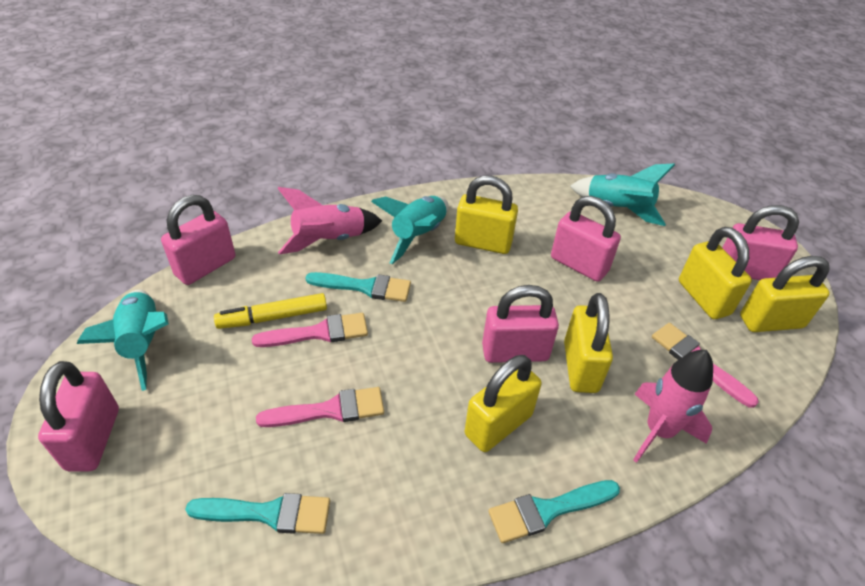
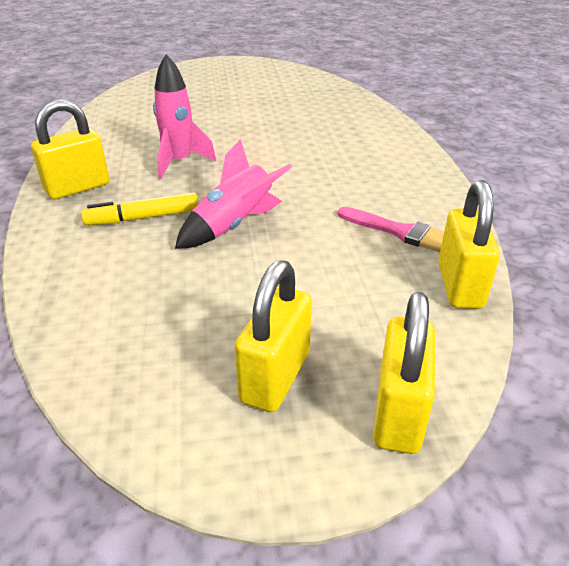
pink brush: [252,313,368,347] [256,387,384,427] [652,323,759,408] = 3 -> [338,207,444,252] = 1
pink padlock: [38,361,119,471] [161,195,235,285] [482,285,559,363] [551,196,621,282] [722,205,799,280] = 5 -> none = 0
turquoise brush: [185,493,330,534] [305,272,411,302] [488,480,620,543] = 3 -> none = 0
turquoise rocket: [77,289,169,391] [371,196,449,264] [570,164,675,226] = 3 -> none = 0
yellow padlock: [455,175,518,254] [465,355,542,452] [564,293,613,393] [679,227,752,319] [740,256,830,332] = 5 -> [31,100,109,199] [235,260,312,412] [373,292,435,454] [438,180,500,309] = 4

